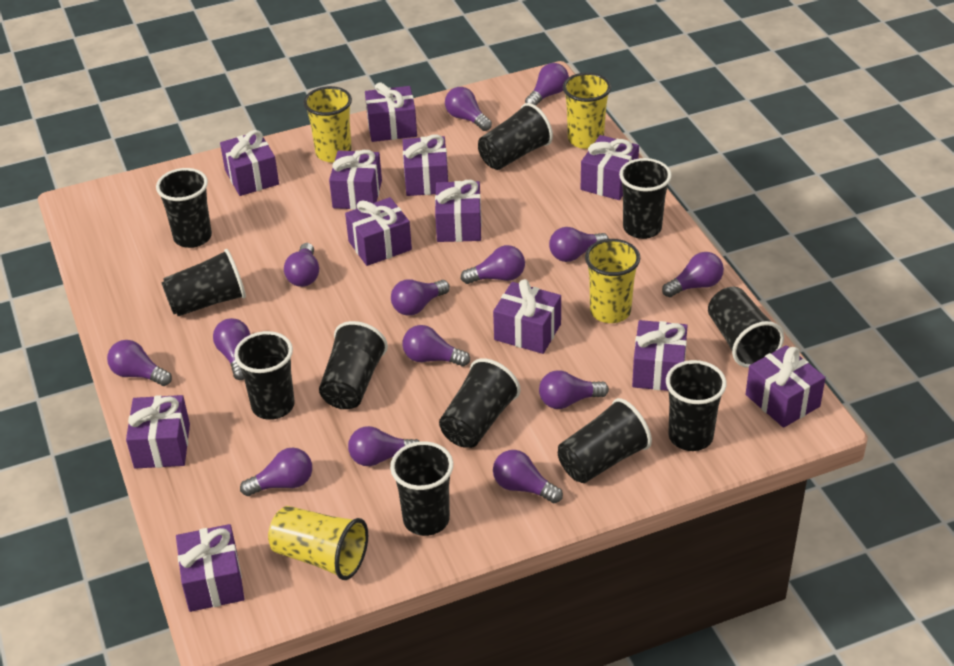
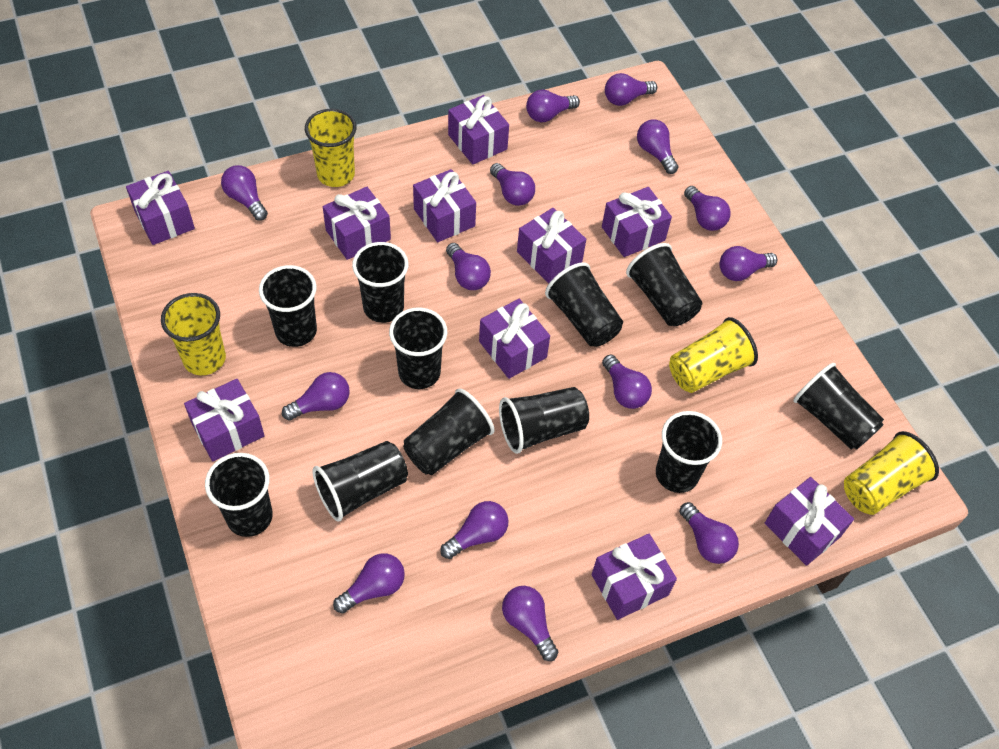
purple gift: [126,395,190,469] [176,524,244,612] [220,130,279,196] [329,150,382,210] [345,197,412,266] [365,82,417,142] [403,134,448,196] [435,180,482,242] [493,279,561,354] [581,135,639,200] [632,320,688,391] [746,345,826,428] = 12 -> [126,171,195,245] [184,379,265,461] [323,187,391,260] [413,169,476,242] [448,95,509,165] [479,299,550,379] [517,208,586,283] [591,534,677,620] [602,187,672,257] [765,477,854,566] = 10

